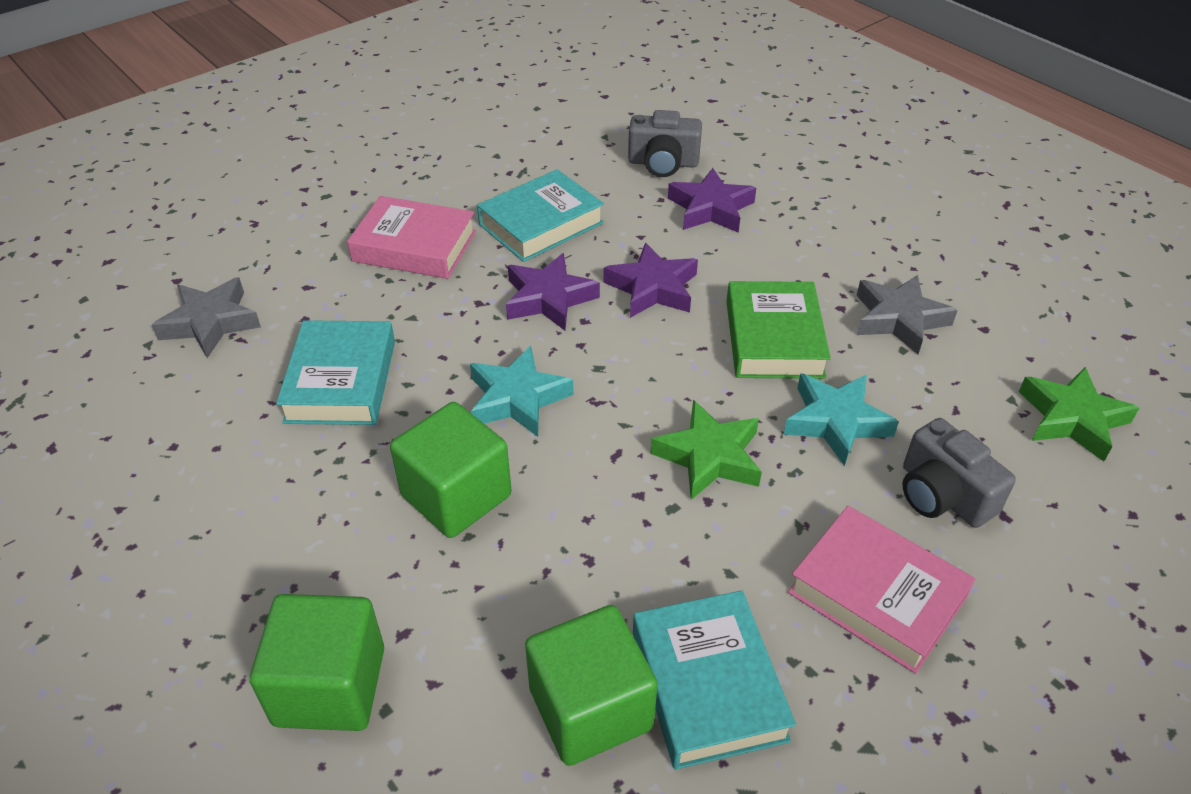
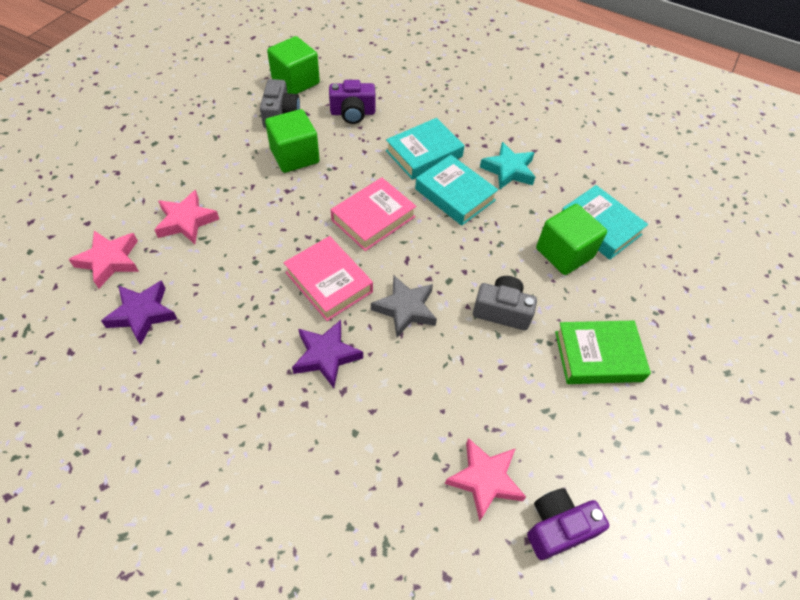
green star: [650,400,762,500] [1019,367,1139,461] = 2 -> none = 0
grey star: [152,277,261,358] [856,275,958,355] = 2 -> [371,276,437,338] = 1
pink star: none = 0 -> [68,231,139,289] [155,190,219,244] [445,438,526,521] = 3
purple camera: none = 0 -> [329,80,376,124] [527,488,609,560] = 2
purple star: [506,253,600,330] [604,242,698,318] [668,168,756,233] = 3 -> [101,280,177,345] [292,320,363,388] = 2
turquoise star: [470,346,574,437] [783,373,899,466] = 2 -> [480,142,535,190] = 1

